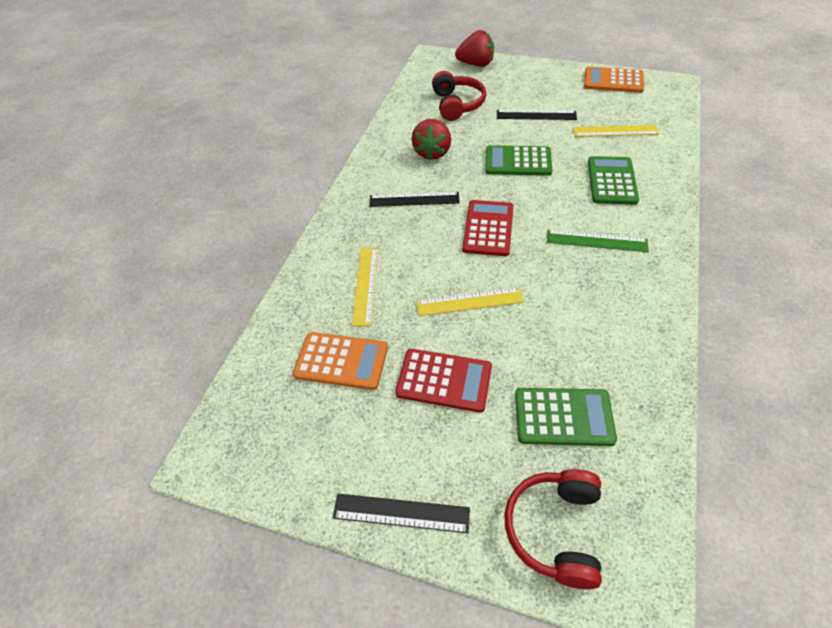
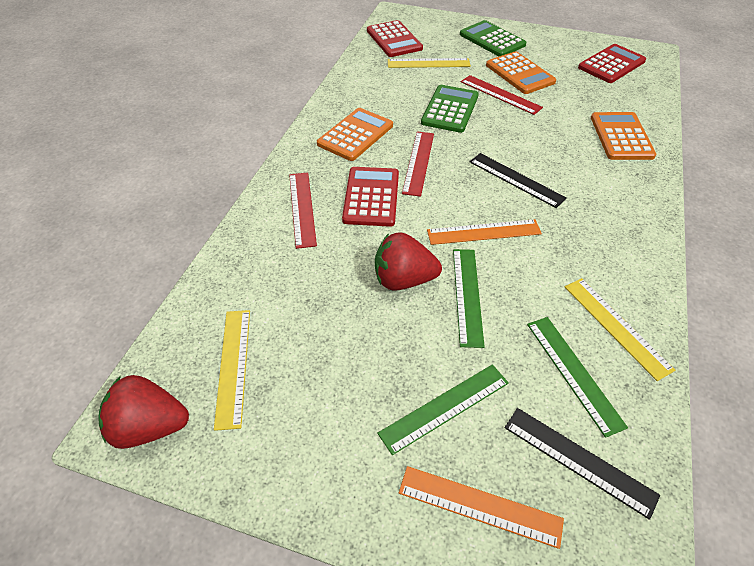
black ruler: [333,494,470,533] [369,192,460,207] [497,110,577,120] = 3 -> [469,153,567,208] [505,408,660,520] = 2
green calculator: [485,145,552,176] [515,388,617,446] [588,156,639,205] = 3 -> [421,85,479,133] [460,20,526,56] = 2
green ruler: [547,230,649,252] = 1 -> [377,364,509,455] [453,249,485,348] [527,317,628,438] = 3
orange calculator: [293,332,388,390] [584,67,644,93] = 2 -> [317,108,393,161] [486,51,556,94] [591,112,657,160] = 3
orange ruler: none = 0 -> [399,466,564,549] [427,219,542,245] = 2
red calculator: [395,349,492,413] [462,200,513,256] = 2 -> [342,167,399,227] [367,20,423,57] [578,44,646,83] = 3
red headphones: [432,71,486,121] [504,469,602,589] = 2 -> none = 0
red ruler: none = 0 -> [289,172,317,249] [402,131,434,197] [461,75,543,115] = 3

